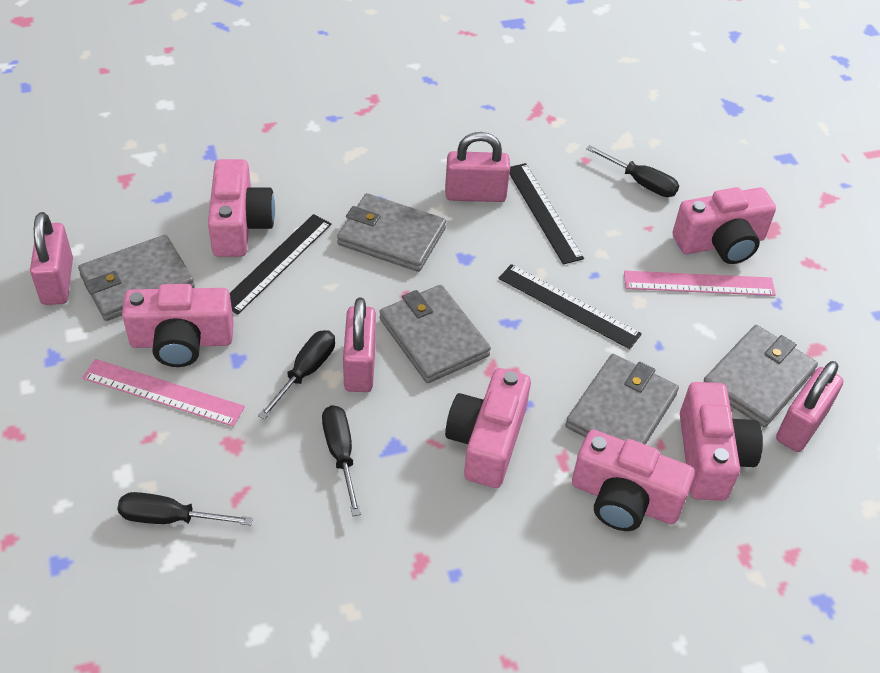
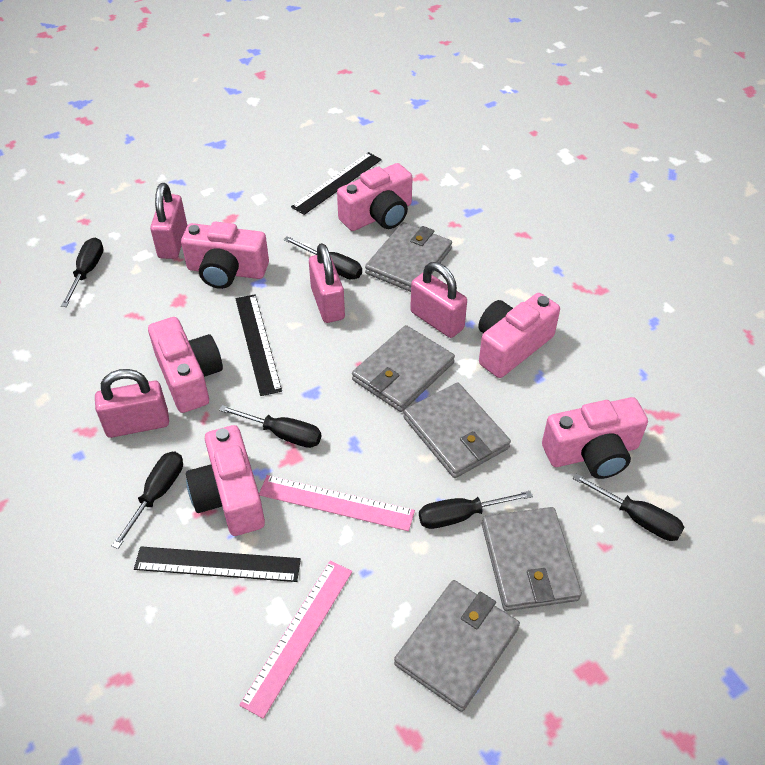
black screwdriver: [117,492,253,525] [258,330,335,420] [322,405,361,516] [586,145,679,197] = 4 -> [61,238,104,307] [112,452,183,549] [219,405,321,448] [283,236,362,280] [419,491,533,529] [573,473,684,541] = 6

